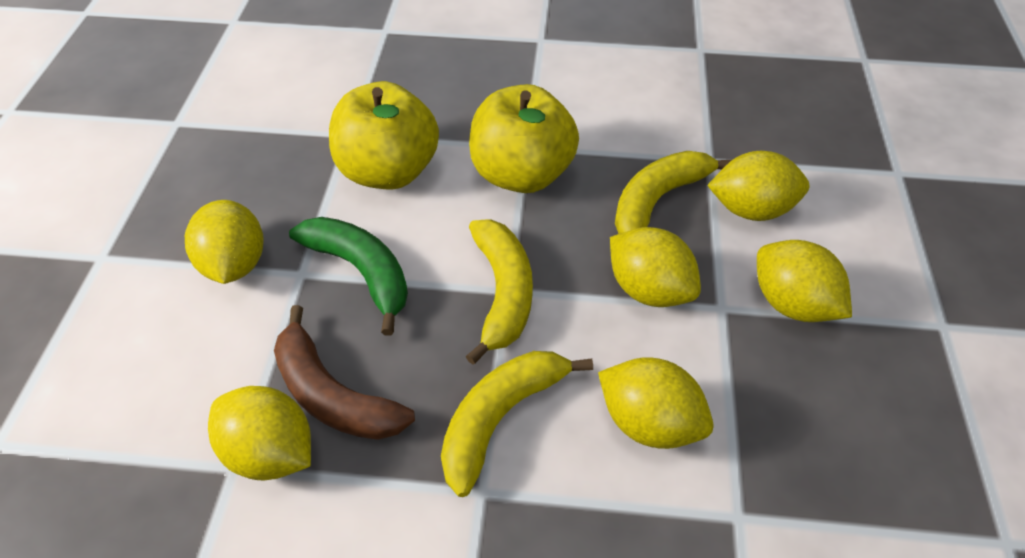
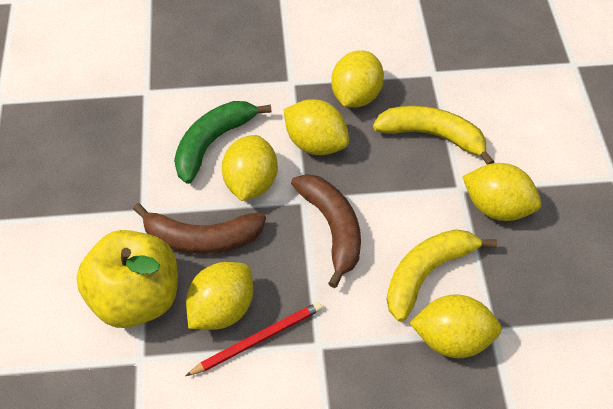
brown banana: [274,305,415,440] = 1 -> [133,203,266,254] [291,174,361,288] = 2
red pencil: none = 0 -> [185,302,322,376] = 1
yellow apple: [329,81,439,189] [469,84,579,193] = 2 -> [76,230,178,328] = 1
yellow banana: [441,351,593,497] [465,219,533,365] [615,151,732,234] = 3 -> [373,106,494,165] [387,229,497,322] = 2

